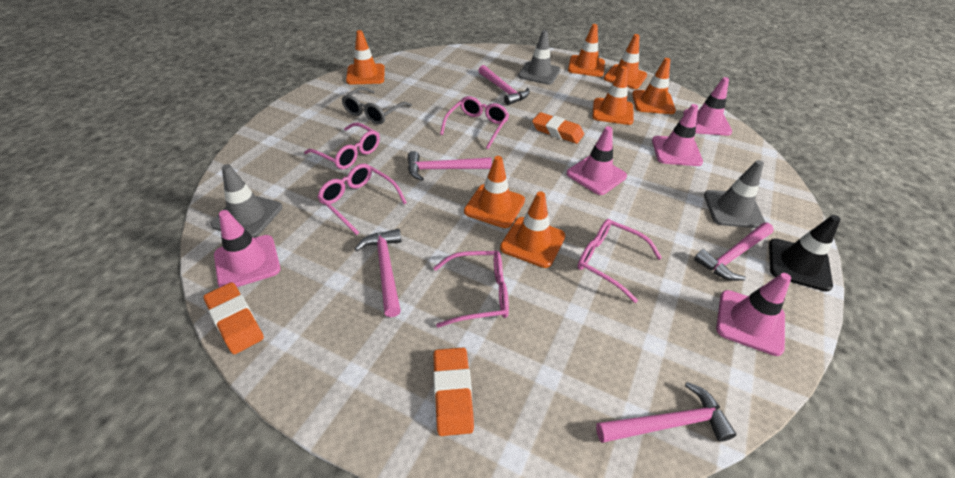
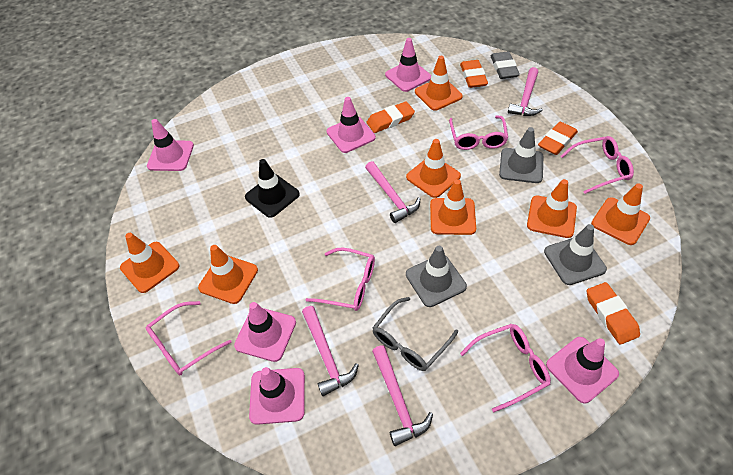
grey eraser: none = 0 -> [491,52,520,79] = 1
orange eraser: [204,282,264,354] [433,348,474,436] [532,112,584,144] = 3 -> [366,101,415,133] [460,60,488,88] [538,122,578,155] [587,282,640,345] = 4
pink hammer: [355,229,402,317] [408,151,492,181] [478,65,529,105] [596,382,737,443] [694,222,774,281] = 5 -> [302,306,359,396] [365,161,420,223] [372,345,433,446] [508,67,543,116] = 4
pink traffic cone: [214,210,280,288] [567,126,627,195] [652,104,703,166] [683,77,732,136] [716,273,791,356] = 5 -> [147,119,194,171] [234,302,296,362] [249,367,305,425] [327,97,376,153] [385,38,431,92] [546,337,619,403] = 6

